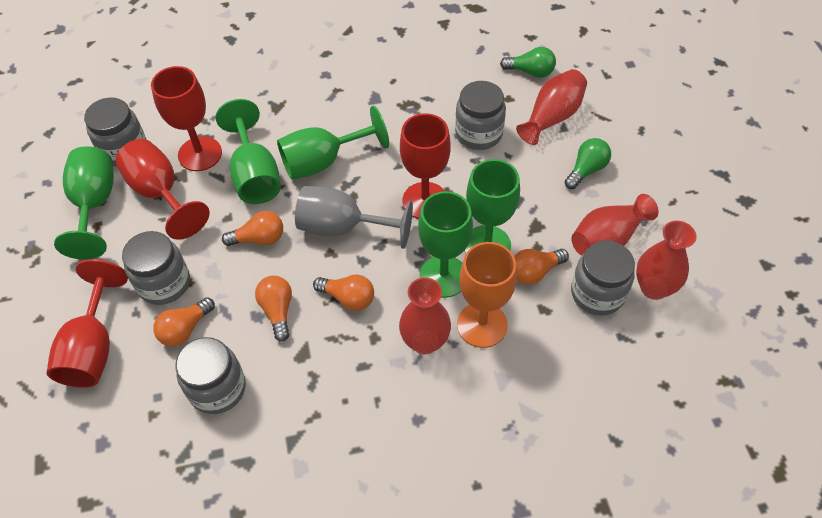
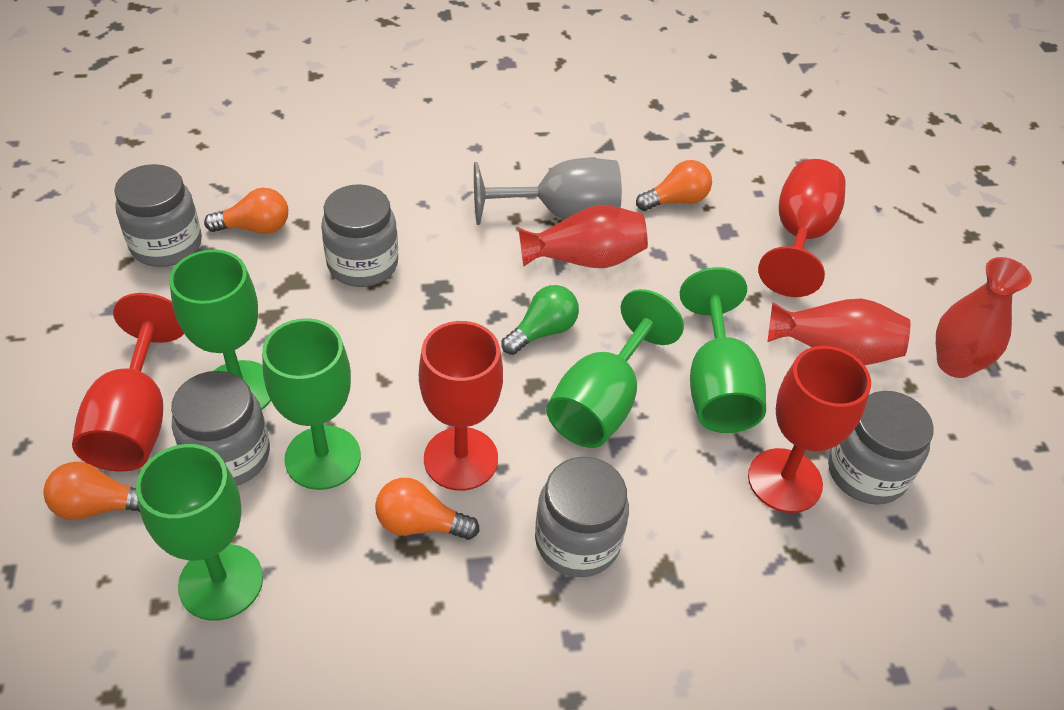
green light bulb: [500,47,556,78] [565,138,611,189] = 2 -> [501,285,579,355] = 1
orange goblet: [457,242,517,348] = 1 -> none = 0
orange light bulb: [153,297,215,346] [222,211,283,246] [255,276,292,342] [313,275,374,311] [514,249,569,285] = 5 -> [43,462,140,520] [204,188,288,234] [375,478,480,540] [636,160,712,211] = 4
red vase: [399,277,451,354] [516,69,587,145] [571,194,658,255] [636,221,697,300] = 4 -> [519,205,648,268] [768,298,910,365] [936,257,1032,378] = 3

